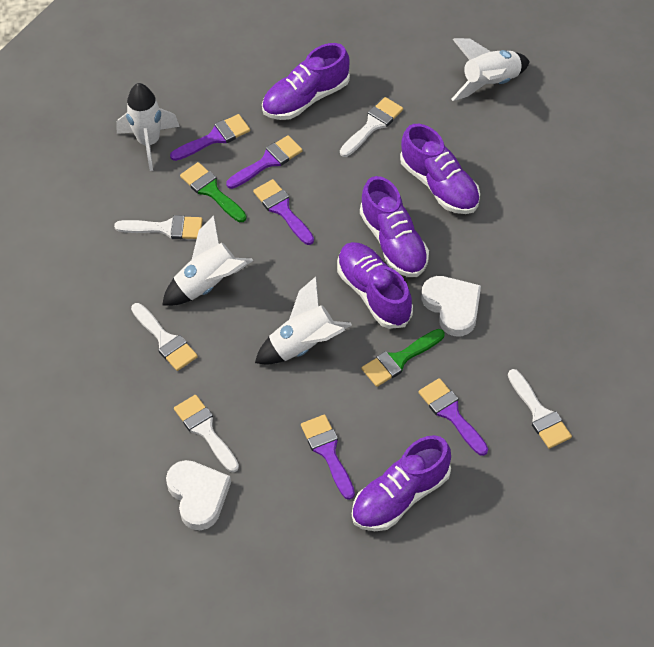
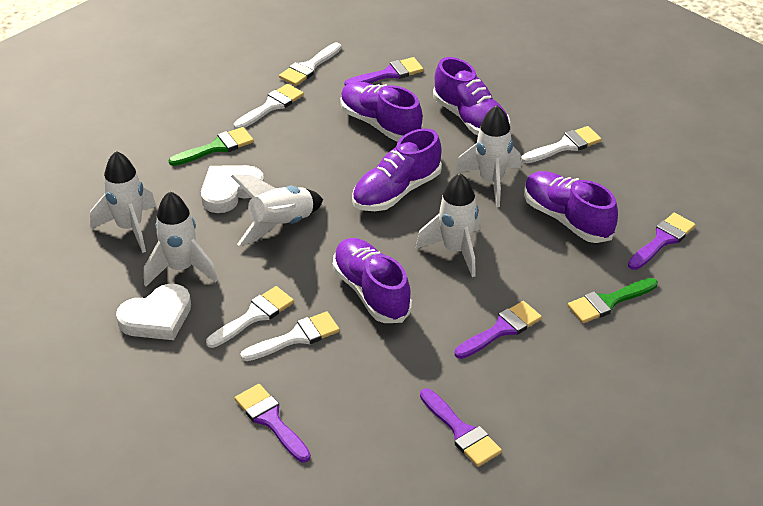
white rocket: [116,83,180,171] [162,215,253,306] [255,277,352,364] [451,38,530,101] = 4 -> [90,151,156,253] [144,191,218,287] [231,175,323,246] [416,173,480,277] [455,105,521,207] = 5

